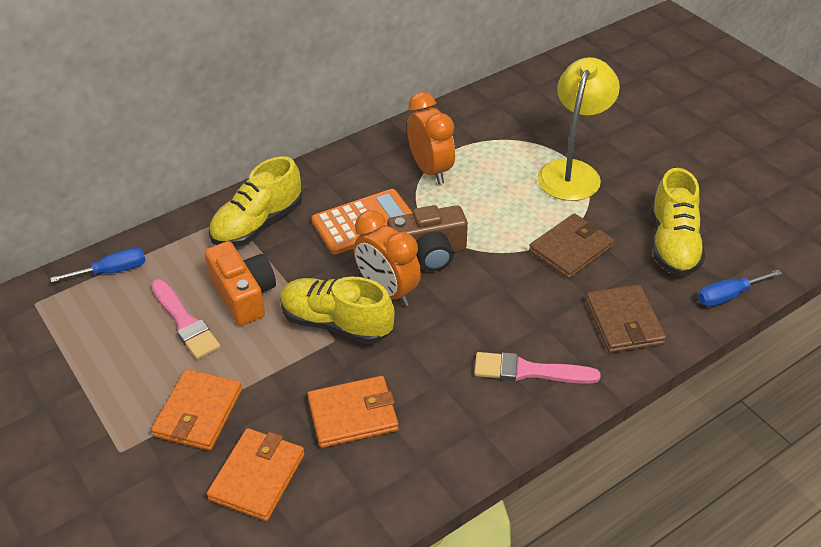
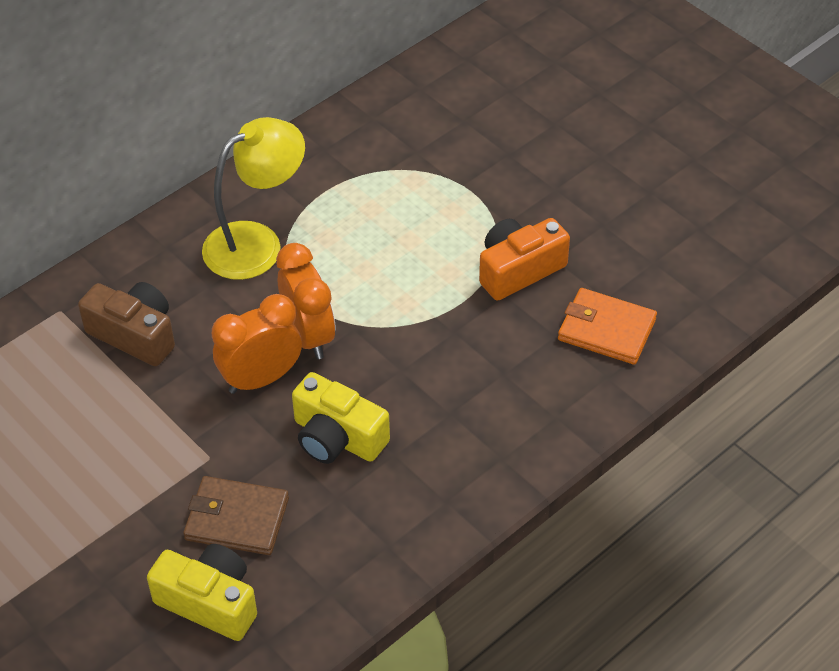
blue screwdriver: [50,248,146,283] [698,269,782,307] = 2 -> none = 0
brown wallet: [529,213,614,279] [586,284,666,353] = 2 -> [183,476,289,555] = 1
orange calculator: [311,189,413,255] = 1 -> none = 0
orange wallet: [151,369,242,450] [207,428,305,521] [307,376,399,448] = 3 -> [558,288,657,365] = 1
pink brush: [151,279,221,360] [474,352,601,384] = 2 -> none = 0
yellow camera: none = 0 -> [147,544,257,641] [292,372,390,464] = 2
yellow shoe: [209,156,302,247] [280,277,395,344] [651,168,705,276] = 3 -> none = 0

